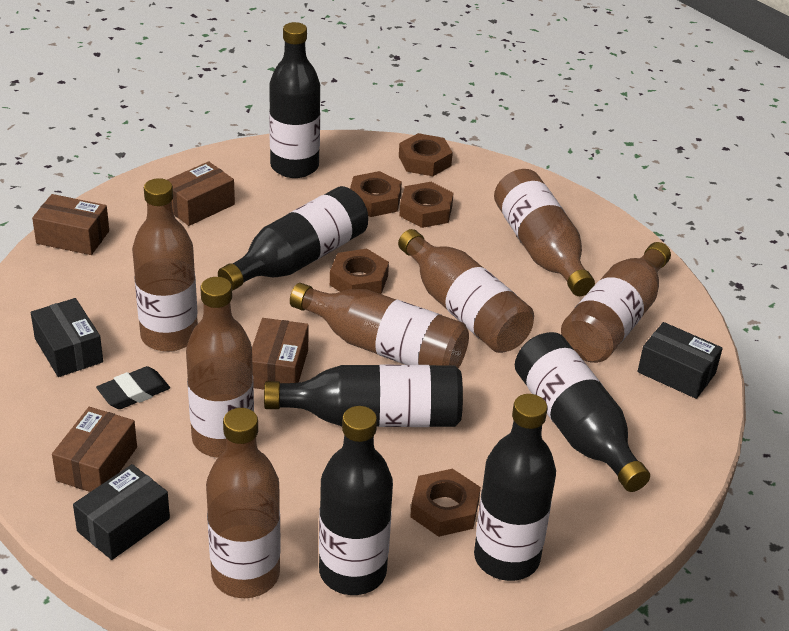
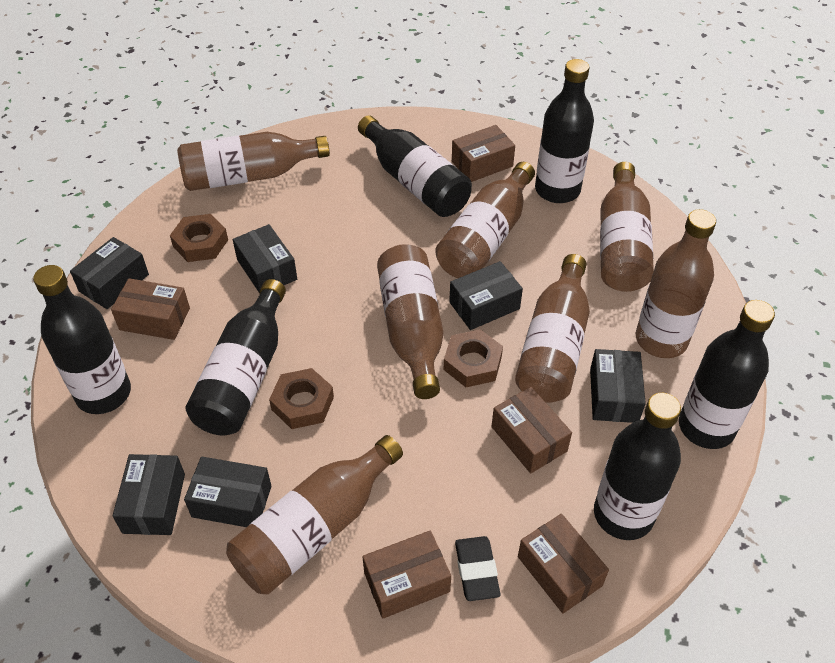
black box: [31,298,103,377] [73,464,170,560] [637,322,723,399] = 3 -> [70,237,149,309] [112,454,185,535] [184,457,272,527] [233,224,297,294] [449,261,523,330] [590,349,646,423] = 6
brown box: [32,194,109,255] [52,407,137,492] [167,161,235,226] [252,318,309,390] = 4 -> [111,278,190,340] [362,530,451,619] [452,125,515,182] [491,387,572,473] [518,514,609,614] = 5
brown nut: [330,249,389,294] [350,171,402,217] [399,133,453,176] [399,182,454,228] [410,469,481,537] = 5 -> [170,214,228,262] [269,368,334,429] [443,329,503,387] = 3

